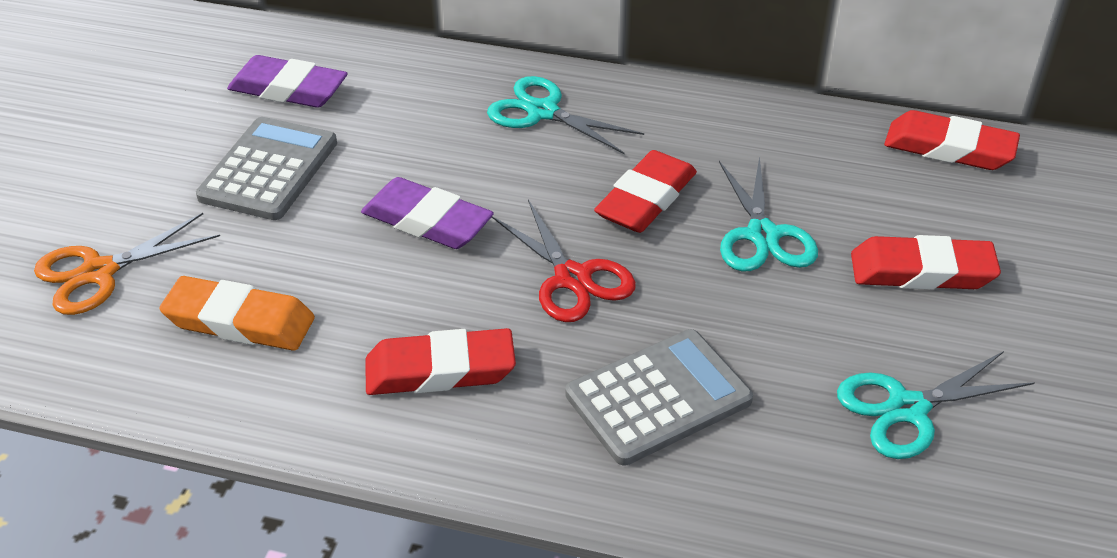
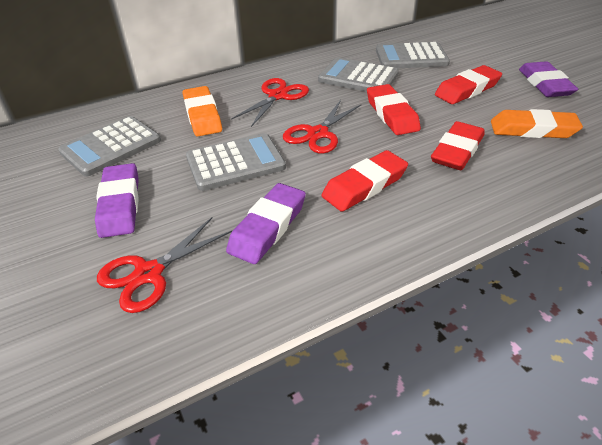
grey calculator: [196,117,337,220] [566,329,753,466] = 2 -> [58,116,161,177] [186,133,286,191] [318,57,399,92] [376,42,450,68] = 4
orange eraser: [159,276,315,351] = 1 -> [183,86,222,136] [491,109,583,138] = 2
orange scissors: [34,213,220,315] = 1 -> none = 0
purple eraser: [227,55,348,108] [361,177,494,249] = 2 -> [95,163,139,238] [226,183,306,264] [519,61,578,97] = 3
red scissors: [492,200,636,322] = 1 -> [97,217,232,313] [231,78,309,127] [283,100,362,154] = 3
turquoise scissors: [487,76,644,154] [719,156,818,272] [837,351,1035,459] = 3 -> none = 0

